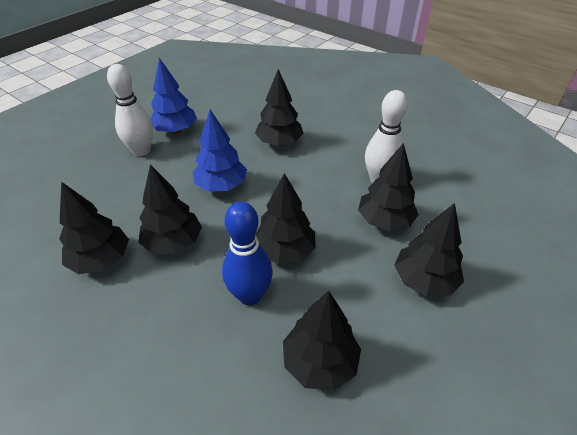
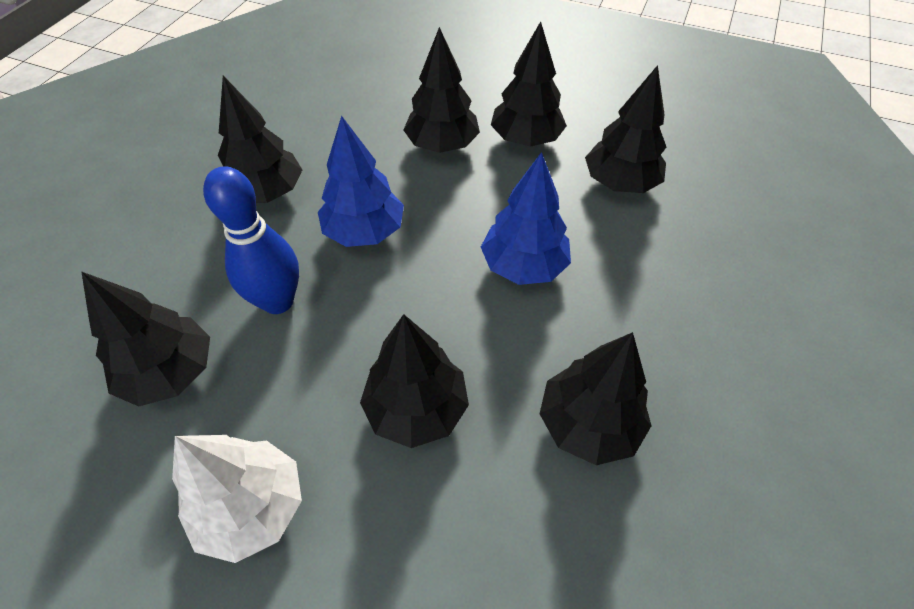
white bowling pin: [107,64,153,156] [365,90,407,183] = 2 -> none = 0
white tree: none = 0 -> [172,435,302,563] = 1

